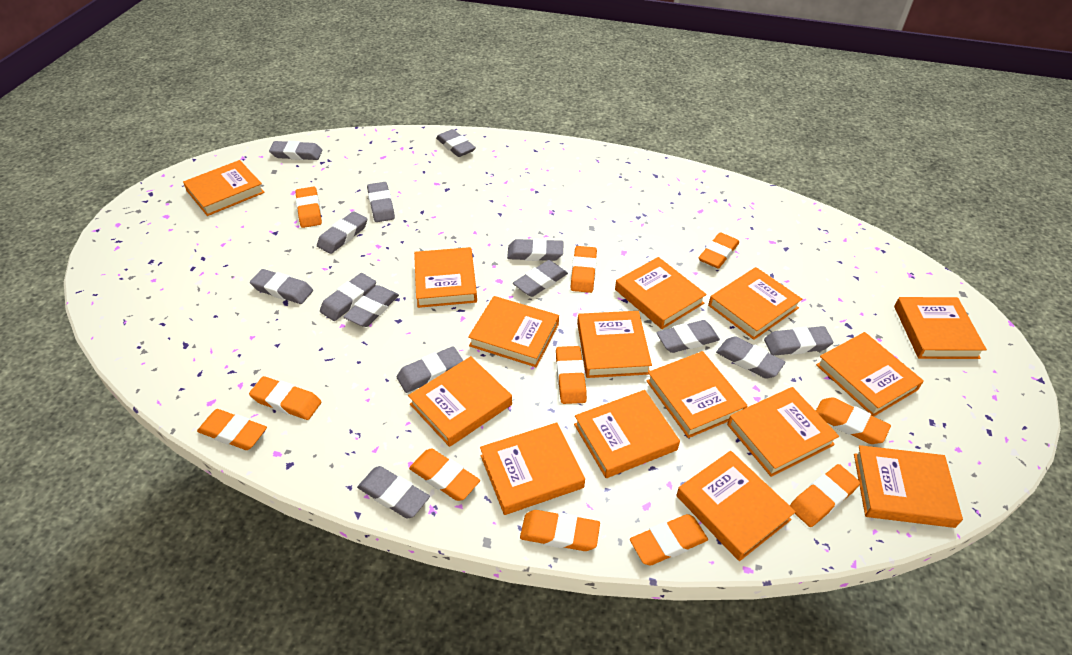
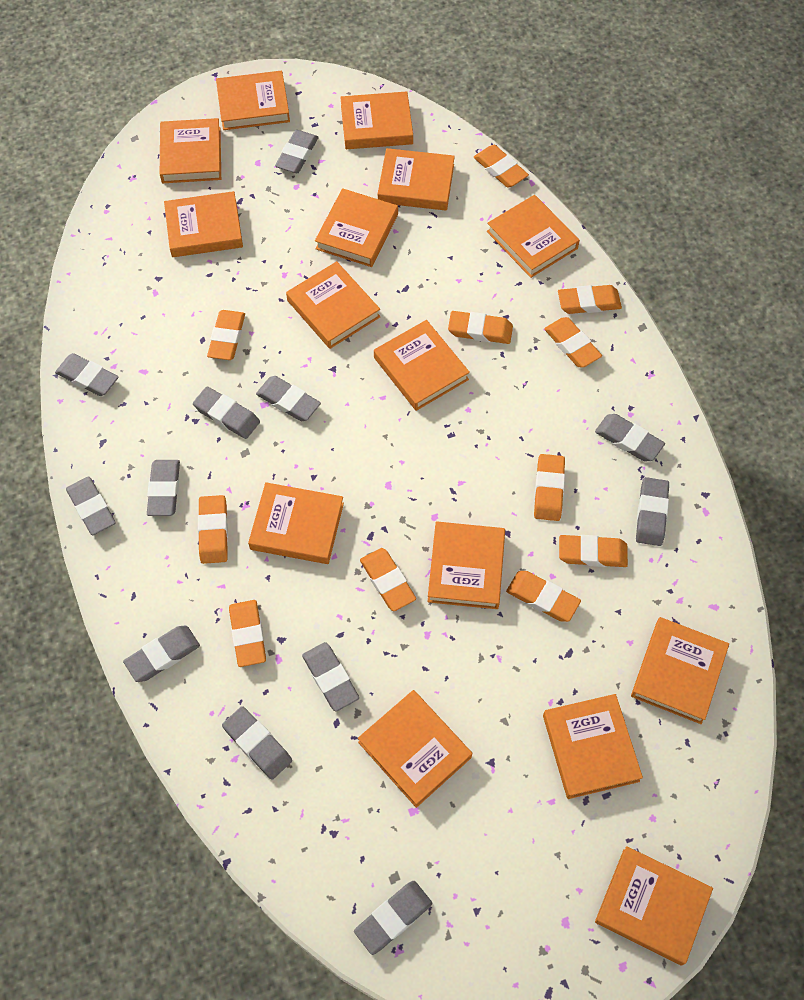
grey eraser: [250,269,313,304] [269,141,323,160] [317,211,367,254] [320,273,376,321] [344,285,399,327] [357,466,430,519] [367,182,395,222] [397,346,464,393] [436,129,476,157] [507,238,563,261] [513,260,568,297] [656,320,720,353] [716,336,786,379] [764,326,834,356] = 14 -> [55,353,118,396] [66,476,116,535] [123,626,200,682] [147,460,180,516] [193,386,260,439] [222,706,292,780] [256,376,321,421] [275,130,319,173] [302,642,359,712] [354,881,432,955] [595,414,665,461] [636,477,669,546] = 12

